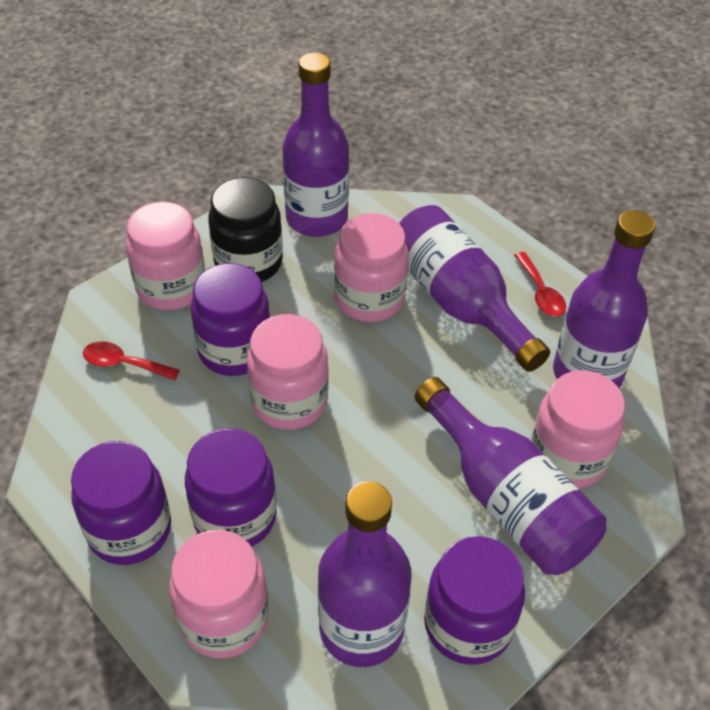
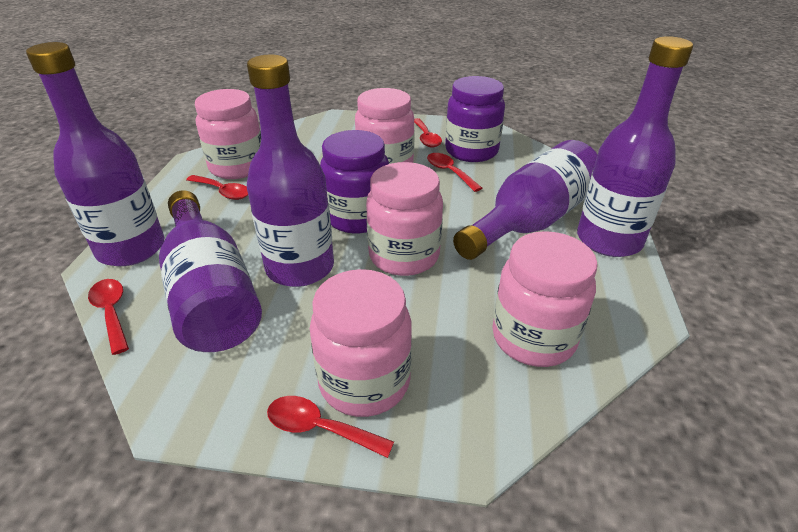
black jar: [208,178,283,282] = 1 -> none = 0
purple jar: [71,441,171,565] [185,428,277,547] [191,263,270,376] [424,536,525,665] = 4 -> [320,130,389,234] [445,76,505,162] = 2
red spoon: [83,341,180,381] [514,252,566,317] = 2 -> [88,279,129,355] [186,175,248,200] [267,396,394,458] [414,118,442,148] [427,153,482,192] = 5

